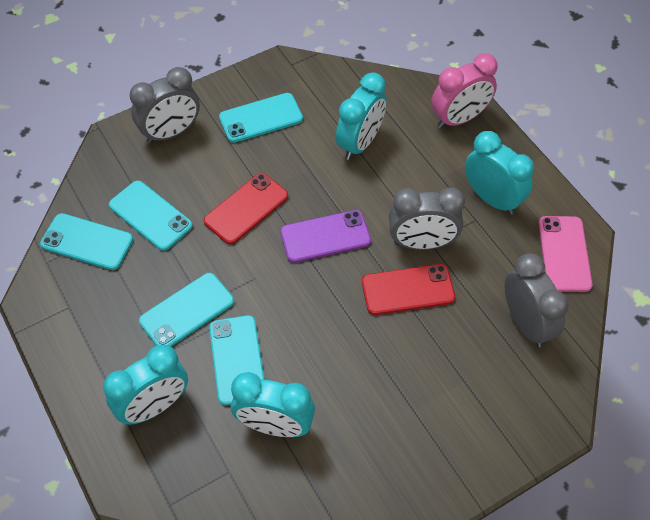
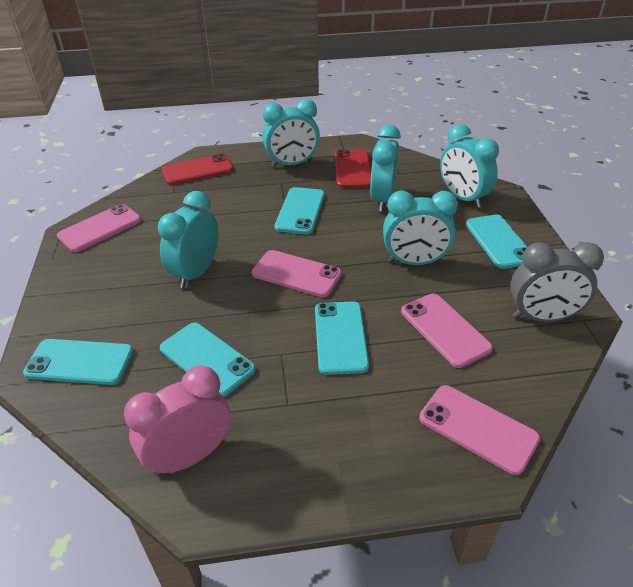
grey clock: [130,67,200,144] [389,188,465,250] [505,253,569,347] = 3 -> [510,242,604,322] = 1
pink phone: [539,216,593,292] = 1 -> [57,204,141,252] [252,250,342,297] [401,294,493,368] [419,385,540,475] = 4
purple phone: [280,210,371,263] = 1 -> none = 0
turquoise clock: [103,344,188,425] [231,372,315,437] [336,72,387,160] [465,131,534,215] = 4 -> [158,191,218,288] [262,99,320,167] [370,125,401,211] [383,190,458,265] [440,124,499,208] = 5

